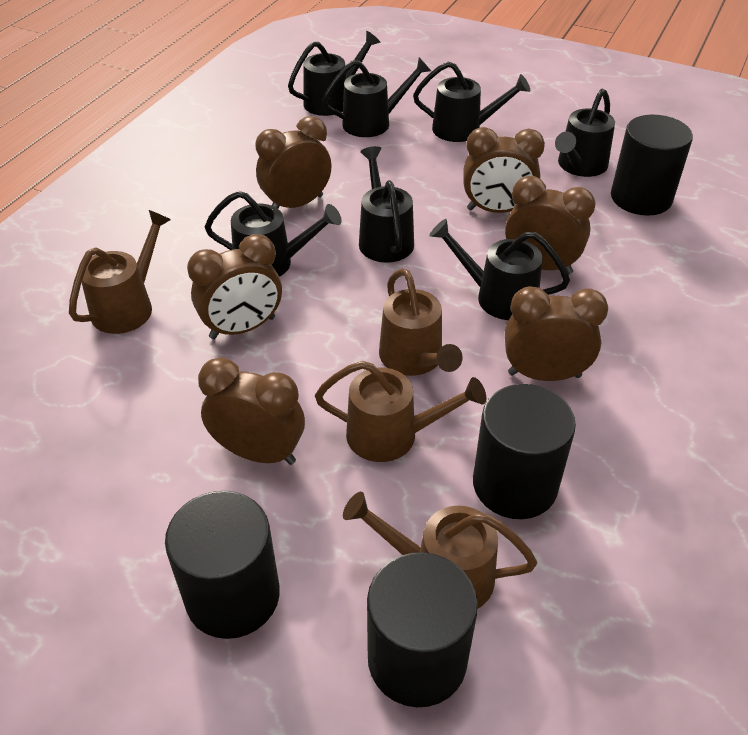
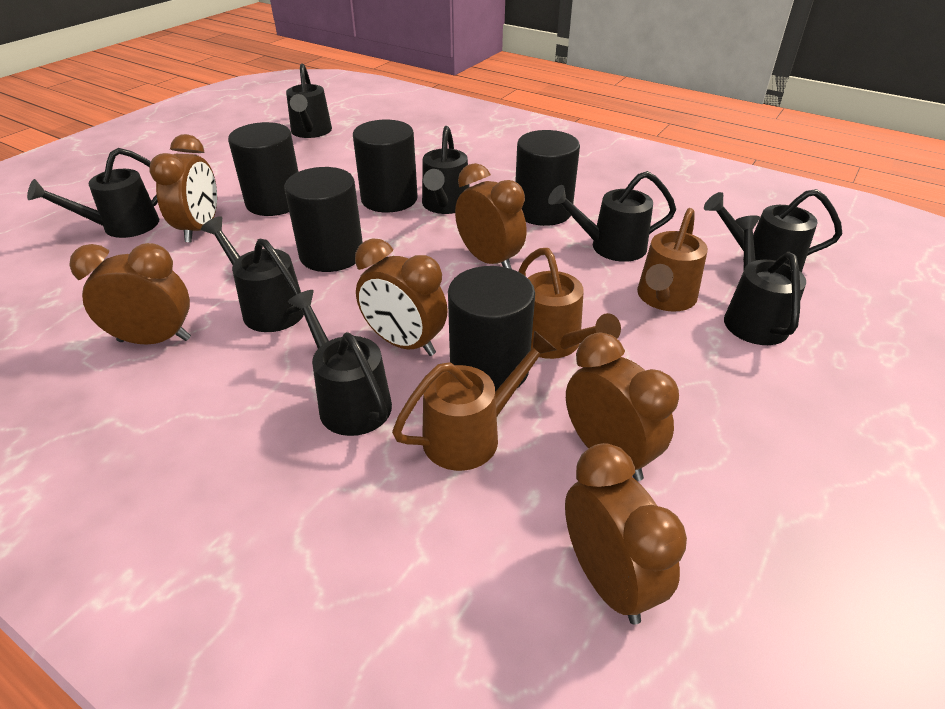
black cylinder: [165,491,280,639] [367,552,478,707] [473,384,576,519] [611,115,693,216] = 4 -> [228,122,298,216] [284,167,363,272] [353,120,418,213] [448,266,535,392] [515,130,580,226] = 5
black watering can: [205,191,342,277] [288,31,380,116] [322,57,431,137] [359,146,414,263] [413,62,530,142] [429,219,570,320] [555,89,615,177] = 7 -> [27,148,159,238] [201,216,304,332] [286,63,332,138] [288,290,392,436] [422,126,470,214] [548,171,676,262] [704,189,842,273] [724,215,806,345] = 8
brown watering can: [69,210,171,334] [315,361,486,462] [343,492,537,609] [379,268,463,376] = 4 -> [392,330,557,471] [519,248,621,359] [637,208,708,312] = 3

